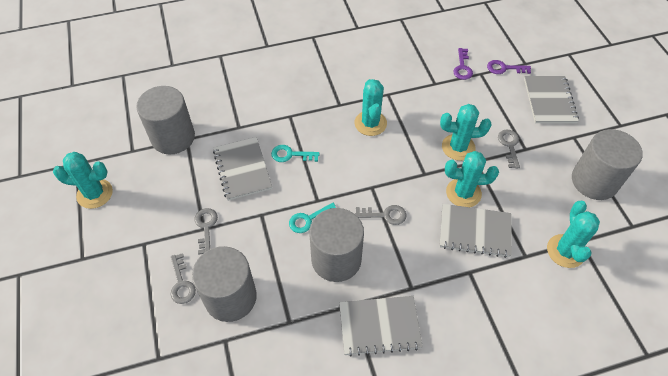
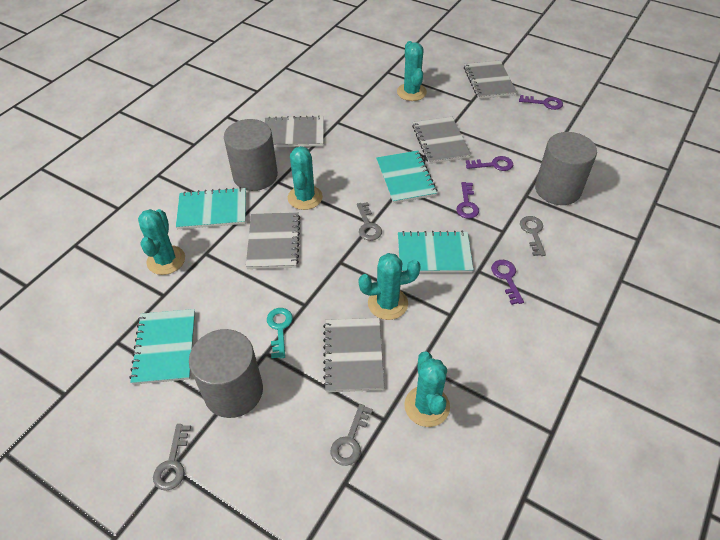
grey cylinder: [136,86,195,155] [192,246,257,322] [309,208,364,282] [572,129,643,200] = 4 -> [189,329,263,418] [224,119,278,191] [535,132,597,205] = 3
grey notebook: [213,137,272,201] [339,296,423,356] [439,204,512,258] [524,76,579,123] = 4 -> [246,212,300,269] [264,116,324,147] [323,318,384,392] [412,117,471,164] [464,60,517,99] = 5
purple key: [453,48,473,80] [487,60,531,74] = 2 -> [456,182,479,219] [466,156,513,171] [491,260,524,305] [519,95,563,110] = 4
turquoise key: [271,145,320,162] [289,203,336,233] = 2 -> [267,308,293,358] = 1
turquoise notebook: none = 0 -> [129,309,195,385] [176,187,246,229] [376,150,437,204] [398,231,473,273] = 4

